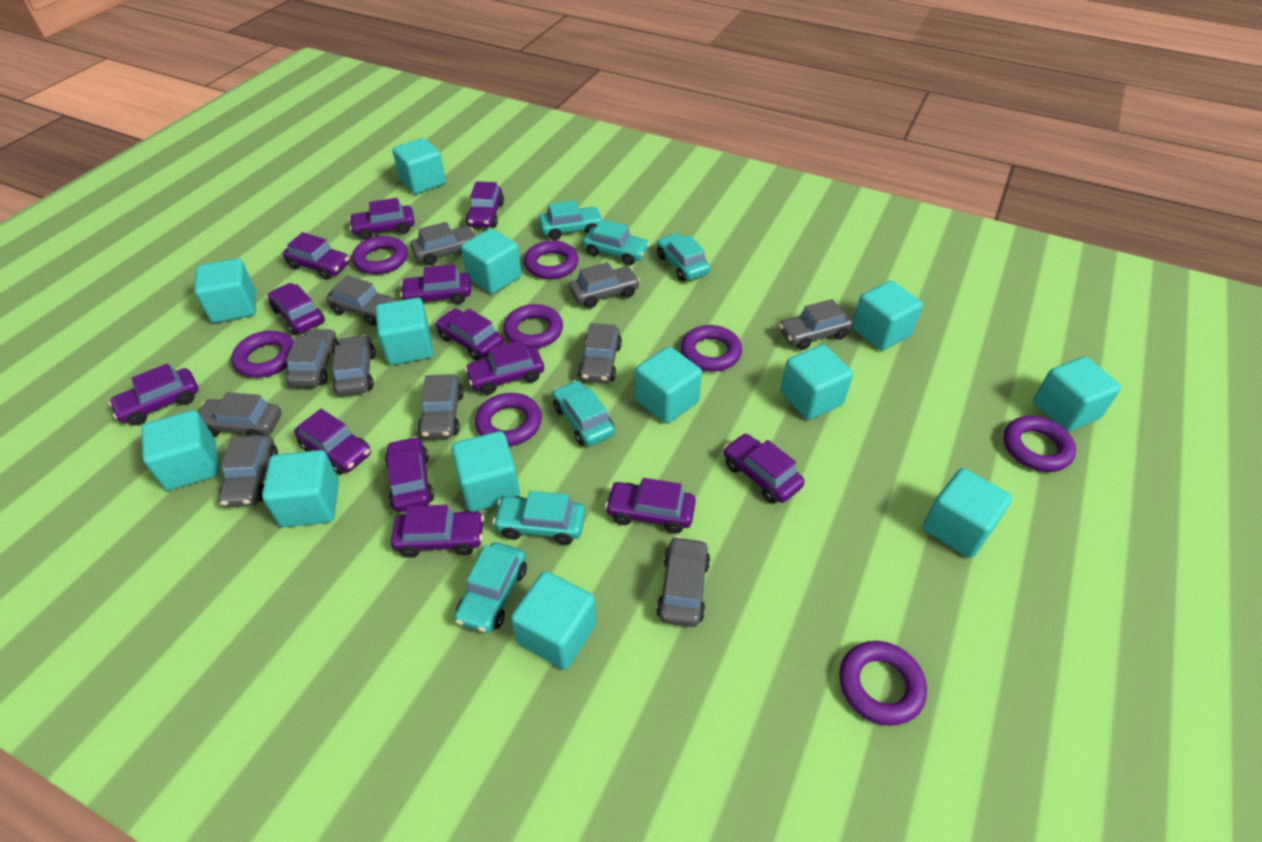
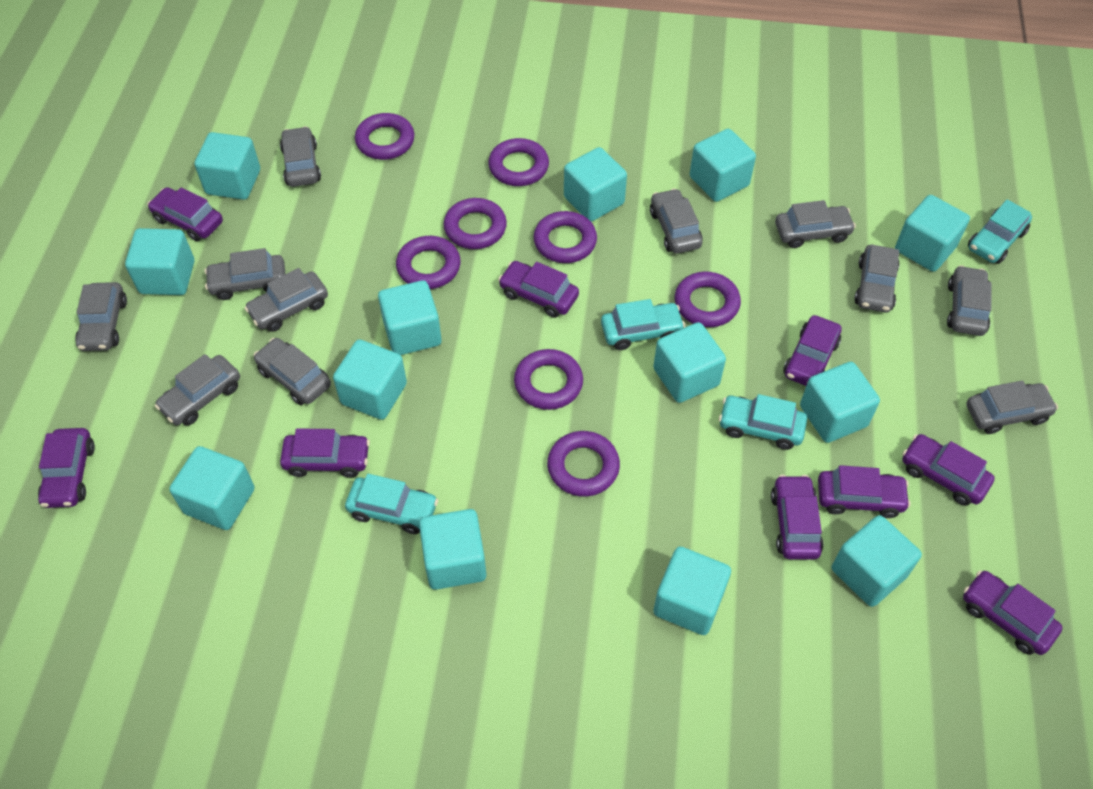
purple car: [108,363,198,425] [268,283,325,335] [283,232,350,280] [294,409,371,475] [349,198,415,240] [385,436,434,512] [391,505,484,558] [400,264,471,305] [435,309,503,361] [465,340,544,395] [466,181,504,227] [605,478,696,534] [724,433,805,503] = 13 -> [38,428,95,508] [147,187,223,241] [280,428,370,478] [498,261,579,318] [771,475,823,560] [783,315,842,386] [818,465,911,518] [902,434,995,506] [963,570,1063,655] = 9
turquoise car: [455,542,527,633] [493,491,585,545] [539,200,604,240] [553,380,615,446] [583,219,650,265] [657,233,710,281] = 6 -> [345,474,438,534] [601,299,685,350] [719,394,807,450] [968,199,1032,264] = 4

